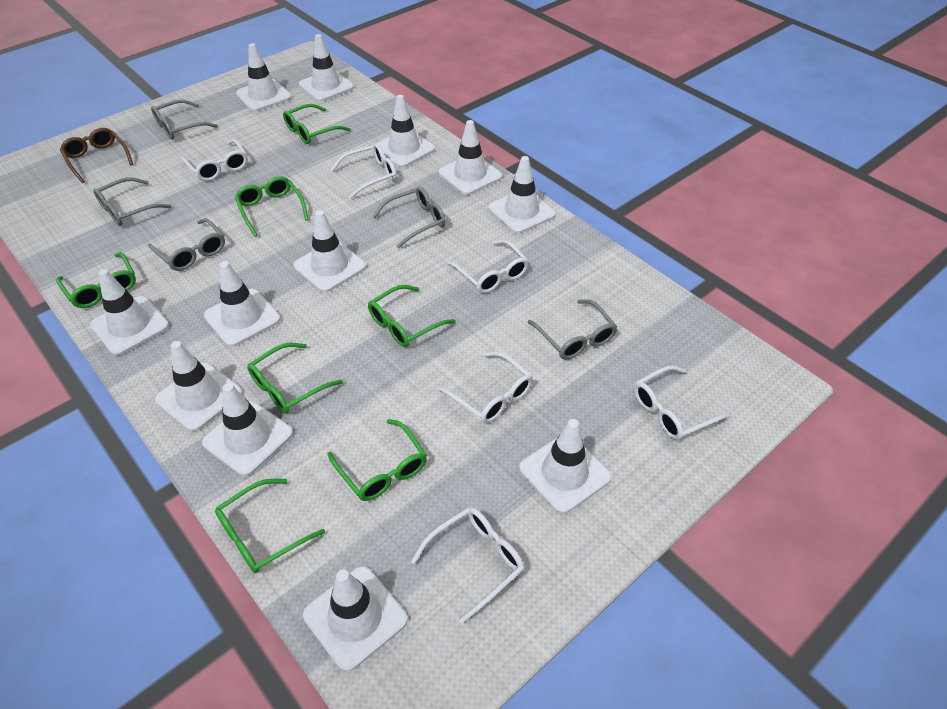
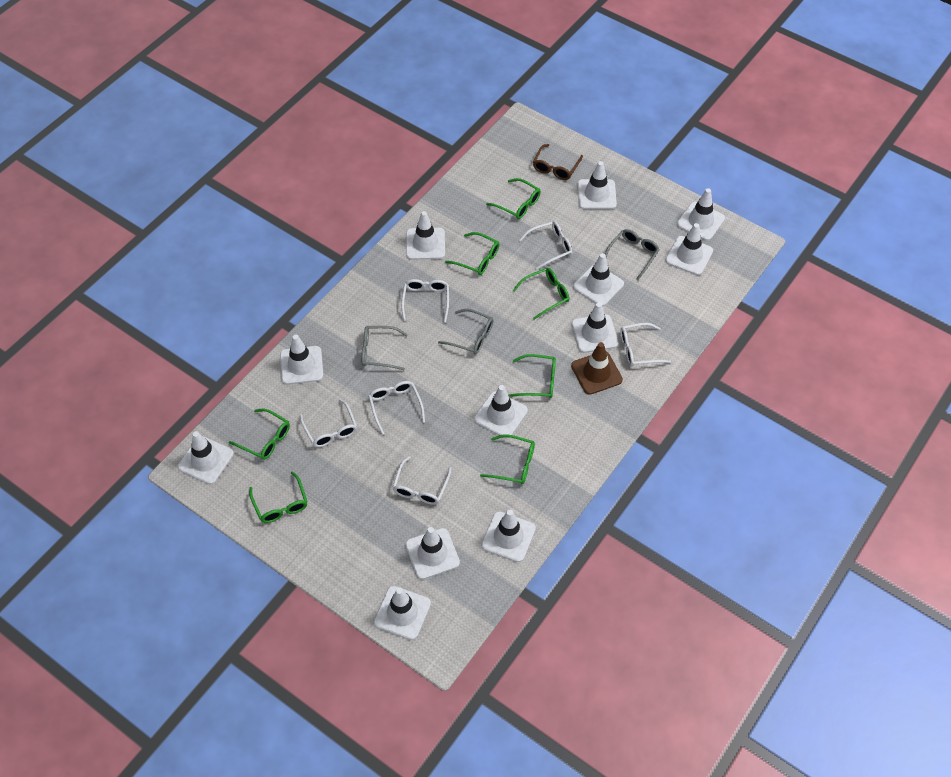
brown traffic cone: none = 0 -> [571,342,623,395] = 1
grey glasses: [93,177,172,226] [148,218,225,271] [151,100,218,140] [372,187,446,248] [528,299,617,359] = 5 -> [361,326,408,370] [438,309,493,355] [605,229,660,280] = 3

